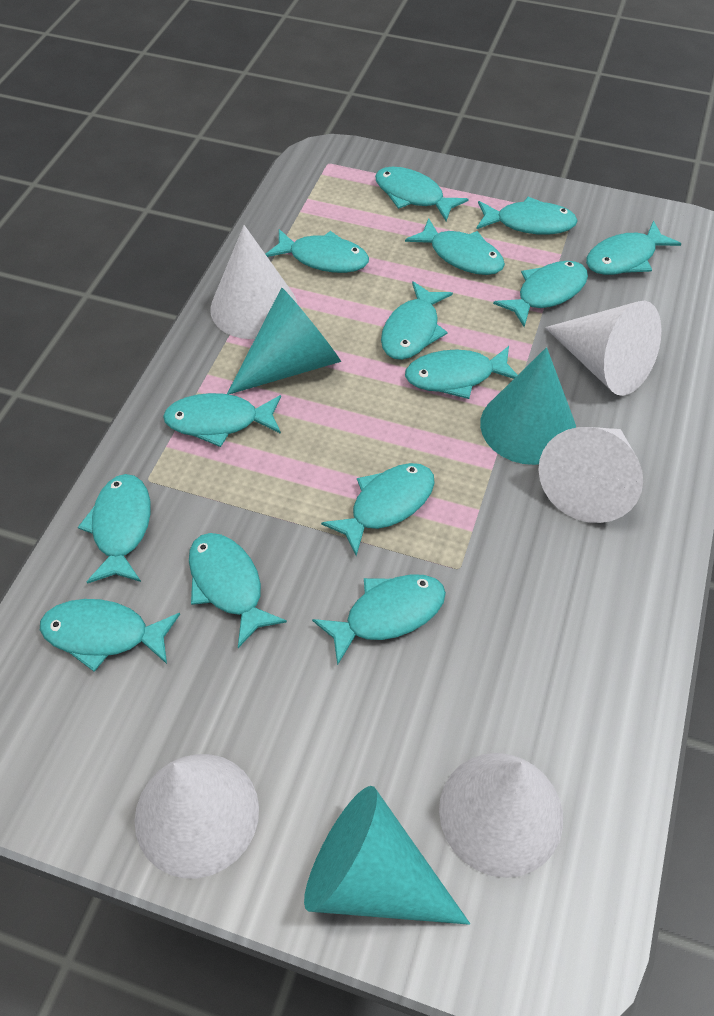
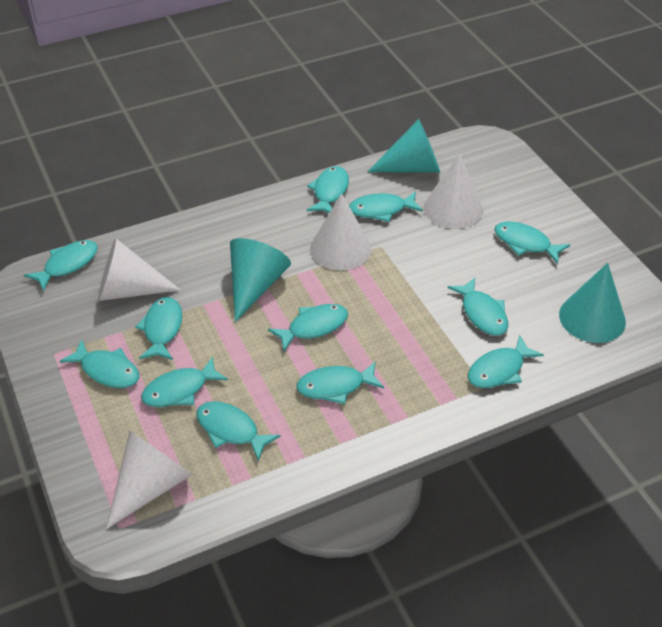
turquoise fish: [40,599,180,672] [78,474,151,584] [163,393,281,447] [189,533,287,648] [266,229,369,273] [312,574,446,666] [321,463,435,556] [375,167,469,221] [381,281,453,360] [405,218,505,275] [405,346,518,399] [476,197,578,235] [493,261,588,327] [586,221,681,275] = 14 -> [24,240,98,292] [60,339,139,388] [135,297,182,360] [141,356,228,407] [196,401,281,461] [268,304,348,351] [296,361,384,404] [307,166,349,213] [349,191,423,222] [447,278,508,336] [468,335,544,388] [494,222,570,264] = 12
white cone: [135,754,259,878] [210,225,297,339] [439,753,563,878] [538,427,643,523] [545,301,662,396] = 5 -> [98,238,180,301] [106,431,192,529] [310,193,372,270] [424,154,483,229] = 4

